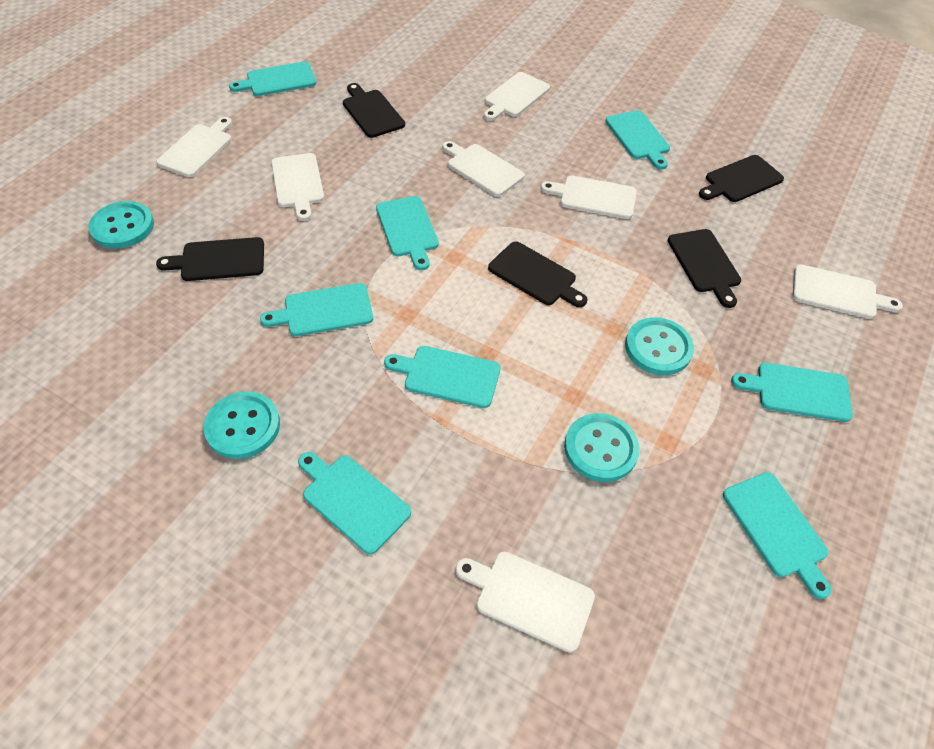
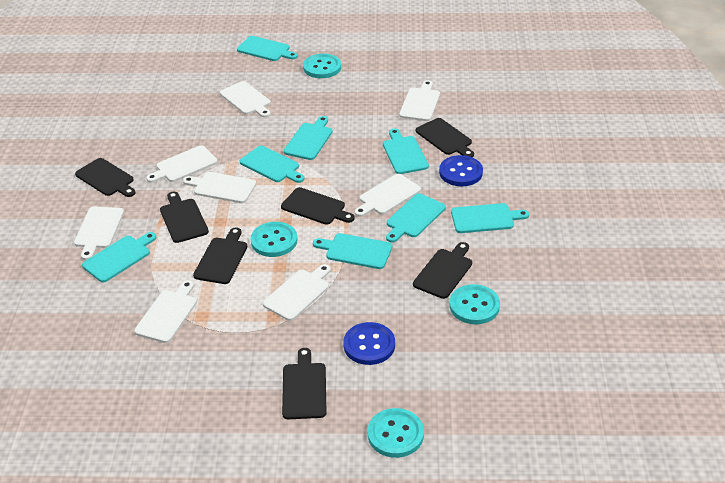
black cutting board: [156,237,264,281] [343,83,405,138] [488,241,587,307] [668,229,741,308] [699,155,784,202] = 5 -> [75,158,135,197] [160,192,209,243] [193,227,247,284] [281,187,355,225] [282,348,327,419] [413,242,472,299] [416,118,474,157] = 7
blue button: none = 0 -> [343,322,395,365] [439,155,483,186] = 2
white cutting board: [156,117,232,177] [271,153,324,221] [442,141,525,197] [455,551,595,652] [484,72,550,121] [541,175,637,219] [792,264,903,319] = 7 -> [74,207,124,260] [134,280,197,343] [146,145,218,183] [183,172,256,203] [220,81,271,118] [263,264,331,321] [355,174,421,217] [399,80,440,121] = 8

